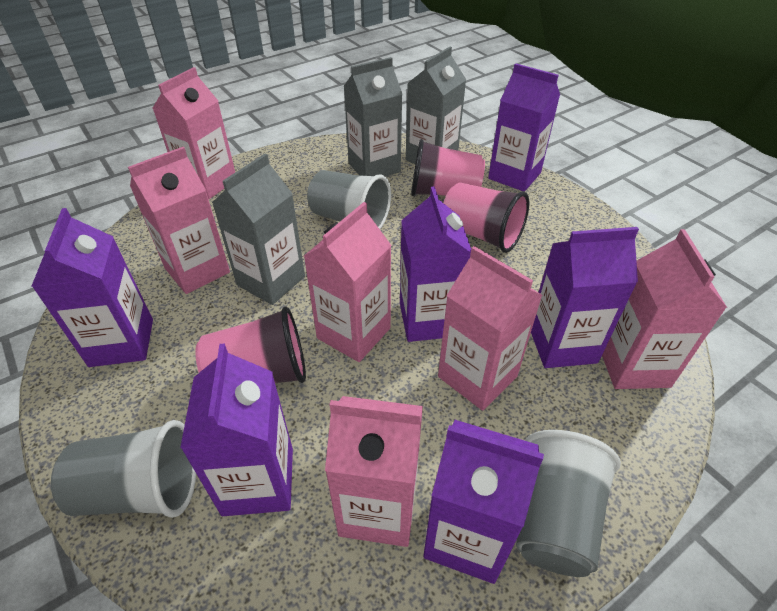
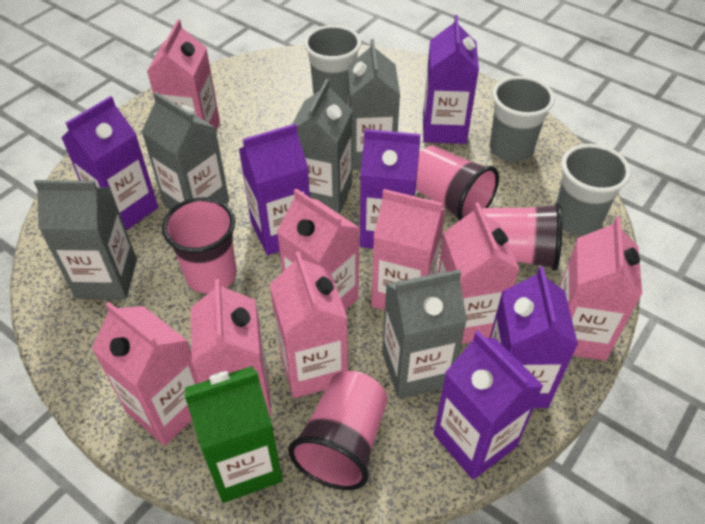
green carton: none = 0 -> [184,366,283,503] = 1
grey carton: [212,153,305,305] [344,57,402,177] [406,47,466,164] = 3 -> [34,180,137,300] [142,92,229,210] [292,79,352,214] [348,39,400,170] [382,269,467,399] = 5
pink carton: [128,147,230,294] [152,67,235,199] [304,202,392,362] [325,396,423,547] [438,246,542,411] [602,229,727,389] = 6 -> [92,302,199,446] [147,20,220,131] [191,279,272,417] [269,252,348,398] [277,189,359,310] [371,189,446,310] [438,202,519,344] [559,217,642,361] = 8
pink cup: [195,307,306,383] [411,139,485,196] [443,182,529,253] = 3 -> [162,197,237,294] [288,371,388,490] [416,145,499,221] [482,203,562,270] = 4

